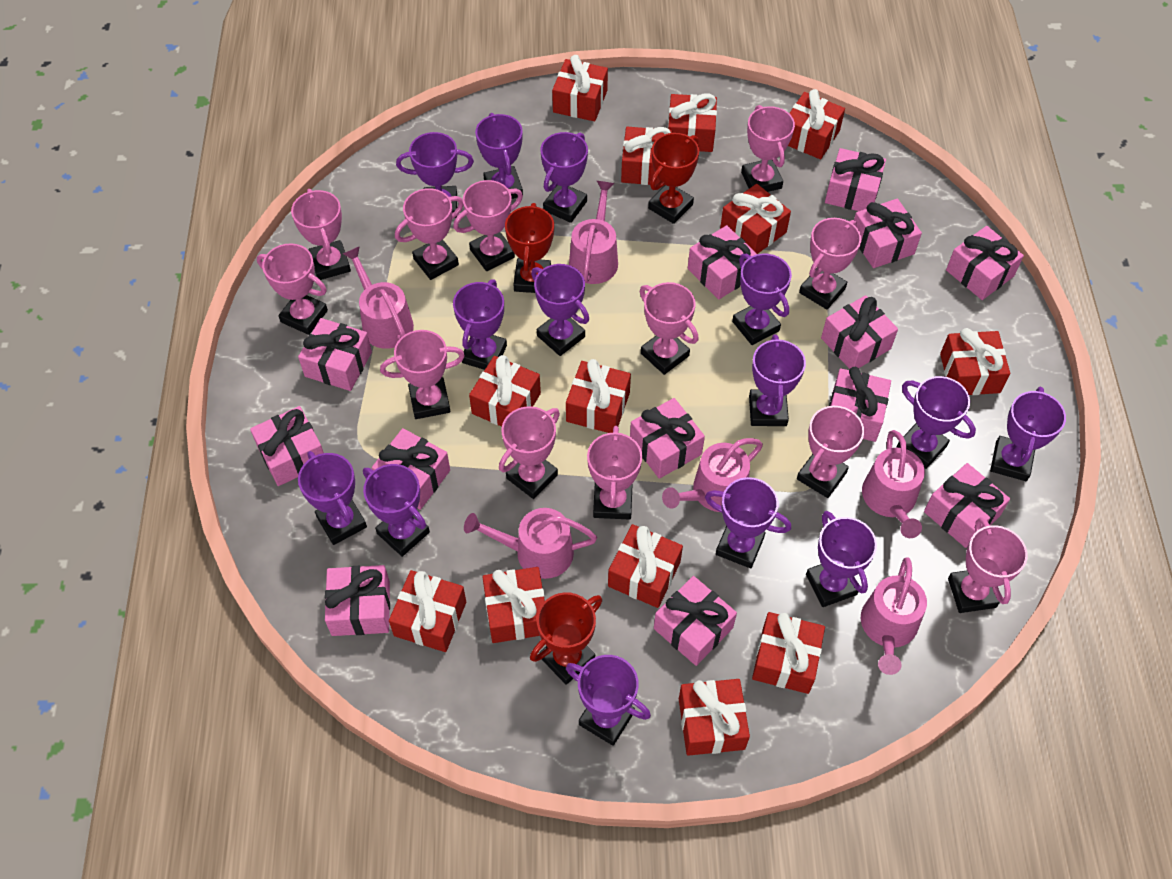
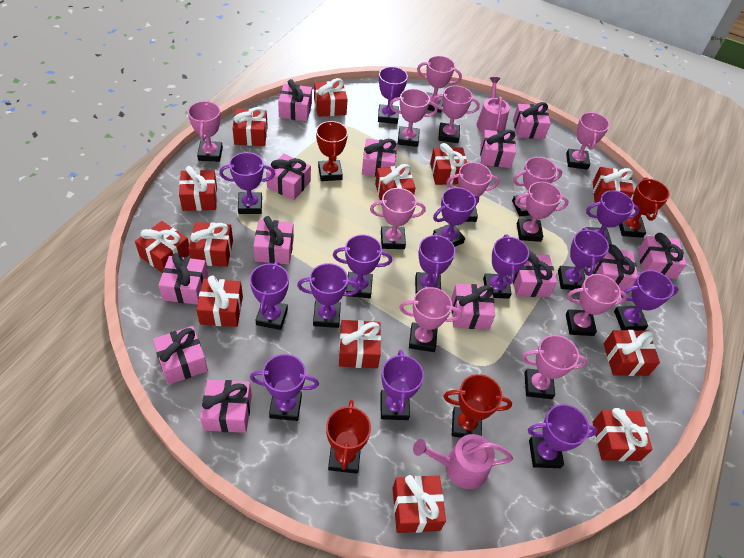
pink watering can: [343,246,414,349] [464,508,597,579] [569,181,618,284] [662,438,763,512] [861,557,927,675] [862,430,925,538] = 6 -> [413,434,513,489] [477,77,510,134] = 2
red trophy: [505,203,554,293] [530,592,602,685] [648,133,699,224] = 3 -> [316,120,348,181] [326,400,371,474] [443,374,512,438] [619,177,670,238] = 4

